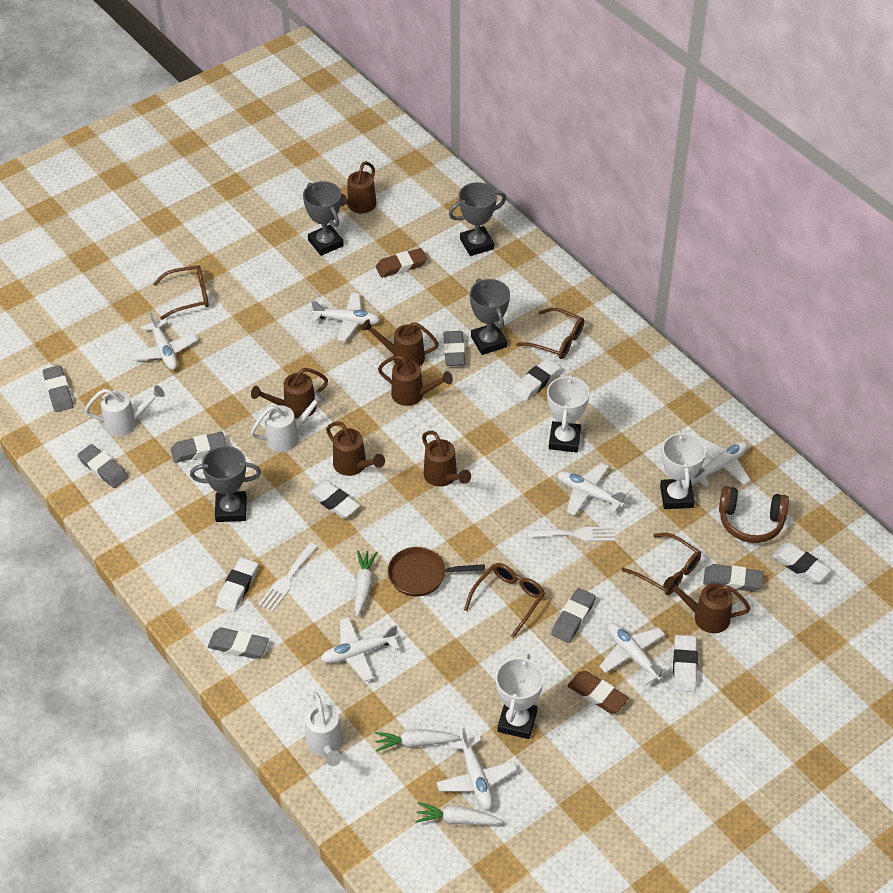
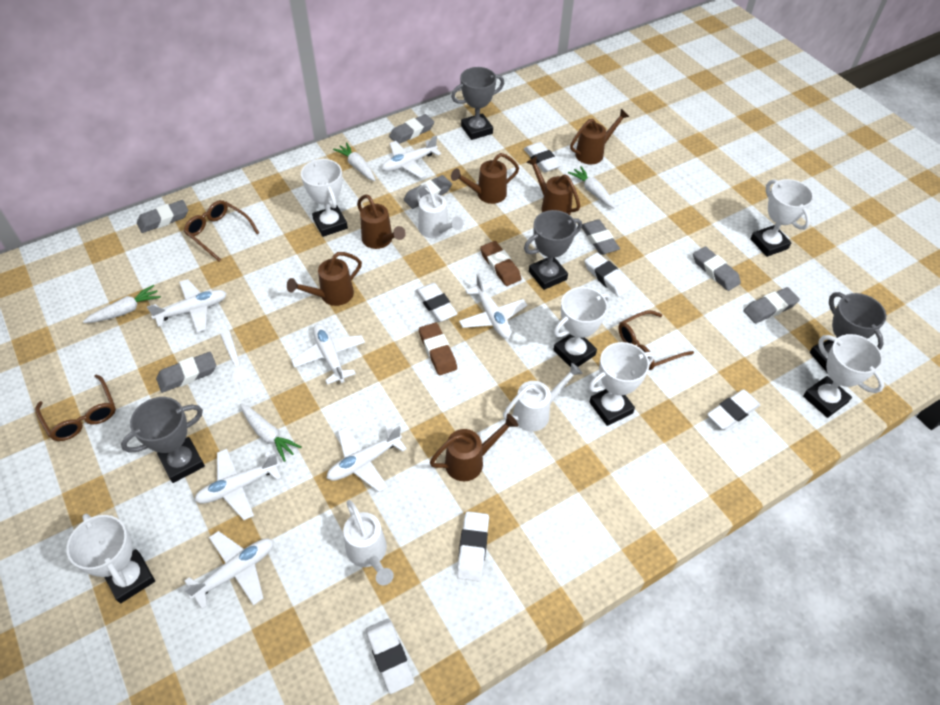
brown glasses: [153,265,209,320] [464,563,545,638] [516,308,584,359] [621,533,701,595] = 4 -> [35,374,116,441] [184,200,259,262] [618,310,694,370] = 3
brown headphones: [719,486,789,543] = 1 -> none = 0
brown pan: [388,547,485,597] = 1 -> none = 0
brown watering can: [251,368,328,419] [326,421,385,476] [341,161,377,214] [361,319,439,366] [378,355,453,406] [422,431,471,487] [663,576,750,633] = 7 -> [287,252,362,306] [357,195,406,249] [430,414,518,481] [451,153,519,204] [527,156,580,215] [570,109,629,164] = 6
white carrot: [355,551,378,617] [375,729,460,752] [415,802,503,825] = 3 -> [83,285,161,323] [240,403,302,462] [333,142,375,181] [568,166,615,209] = 4
white eraser: [216,557,258,612] [308,480,360,518] [512,358,560,401] [673,635,698,692] [772,543,831,583] = 5 -> [366,619,414,694] [416,283,458,322] [457,511,489,581] [524,142,562,172] [584,253,632,297] [707,389,760,430] = 6
white fork: [259,542,318,612] [528,527,615,541] = 2 -> [220,330,258,402] = 1
white trophy: [495,653,544,739] [547,374,589,452] [660,430,706,509] = 3 -> [66,514,155,603] [301,159,348,237] [554,287,610,367] [588,342,654,426] [750,179,814,257] [803,334,884,418] = 6

